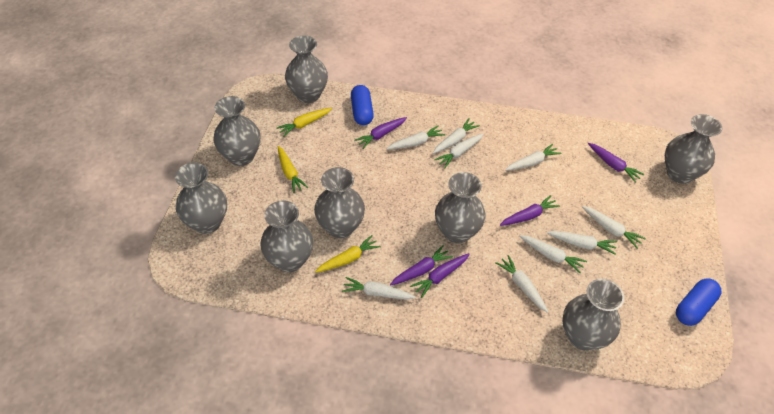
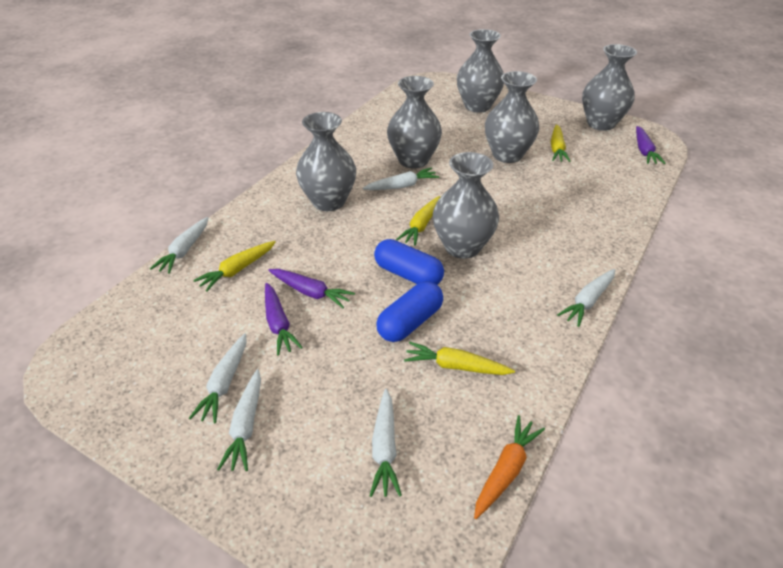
grey vase: [175,163,227,234] [213,96,260,166] [260,201,313,272] [285,35,328,103] [314,167,365,238] [435,172,486,243] [562,279,624,350] [665,114,722,184] = 8 -> [296,112,356,211] [387,76,442,168] [433,152,499,259] [457,29,504,113] [485,71,540,163] [582,44,637,131] = 6
orange carrot: none = 0 -> [474,415,545,519] = 1
purple carrot: [354,117,407,149] [390,245,453,285] [410,253,470,298] [500,195,560,226] [588,143,644,183] = 5 -> [265,283,303,356] [268,269,355,308] [636,126,666,164] = 3
white carrot: [342,277,415,300] [386,125,445,150] [433,119,480,154] [435,133,484,168] [495,255,548,313] [505,144,562,171] [519,235,587,273] [547,231,617,255] [582,206,646,249] = 9 -> [150,217,208,274] [189,333,246,423] [217,369,261,471] [363,168,439,190] [370,389,402,497] [557,269,615,327] = 6
yellow carrot: [276,108,332,137] [278,146,308,193] [315,235,381,273] = 3 -> [193,241,276,292] [396,196,440,246] [404,342,515,375] [551,124,571,162] = 4

